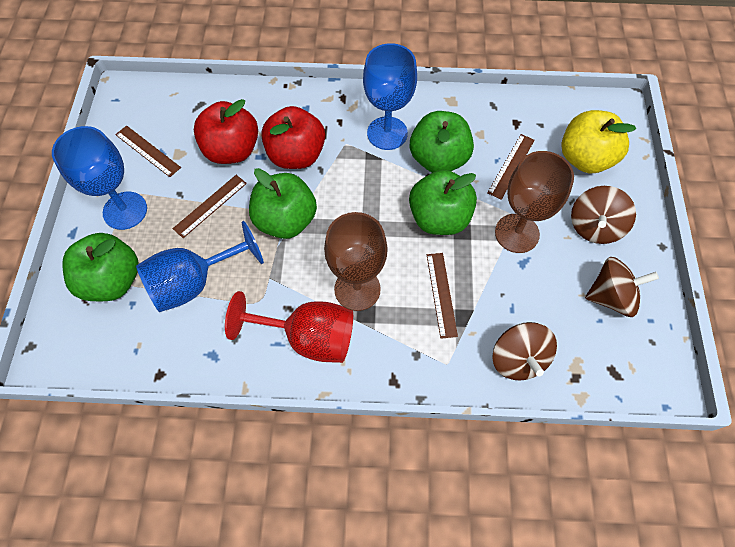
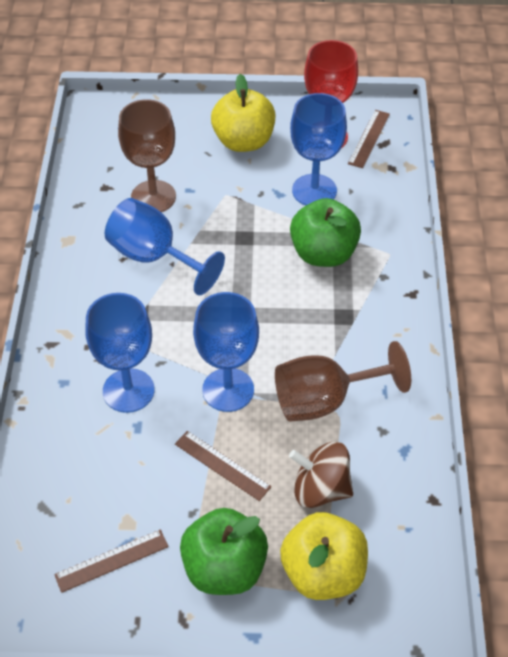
blue goblet: [52,126,147,230] [136,221,264,312] [363,43,417,150] = 3 -> [85,293,155,413] [105,198,225,295] [193,292,259,412] [290,93,347,205] = 4
brown ruler: [115,125,181,177] [173,175,247,238] [427,253,458,339] [487,134,535,200] = 4 -> [54,530,168,593] [175,431,271,501] [348,110,390,168] = 3
brown spinning top: [493,322,557,381] [571,186,636,244] [585,257,659,317] = 3 -> [289,442,353,508] = 1
green apple: [62,233,139,301] [249,168,317,239] [409,170,477,235] [410,111,474,173] = 4 -> [180,508,268,595] [290,198,361,267] = 2
red apple: [194,99,258,164] [261,106,325,169] = 2 -> none = 0
yellow apple: [561,110,636,173] = 1 -> [211,74,276,152] [280,512,368,600] = 2

